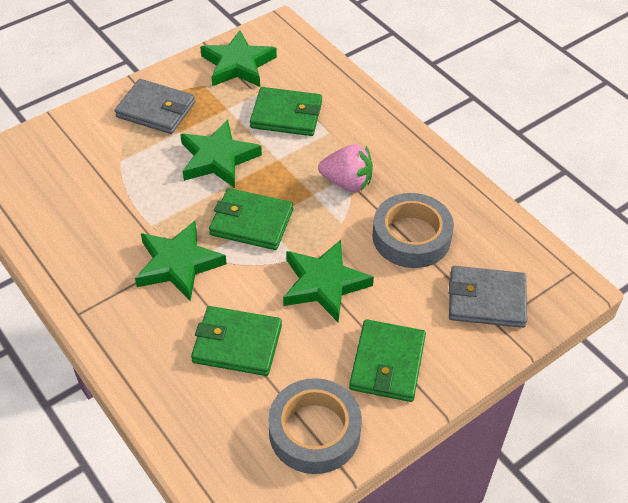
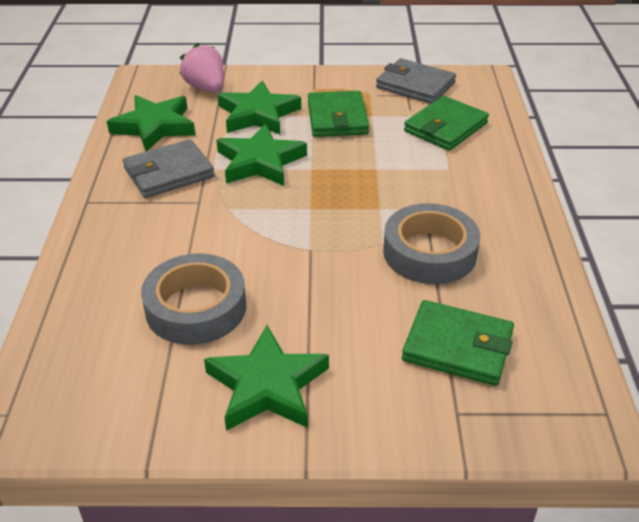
green wallet: [191,306,282,376] [209,188,293,250] [250,87,322,136] [349,319,426,402] = 4 -> [308,91,369,137] [402,300,514,386] [404,96,489,151] = 3

